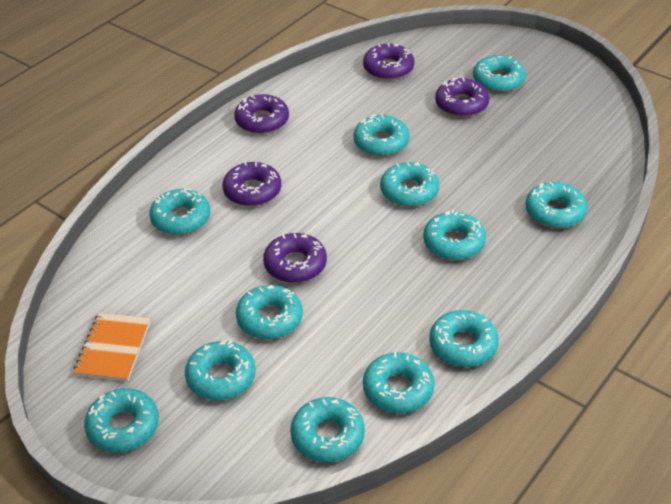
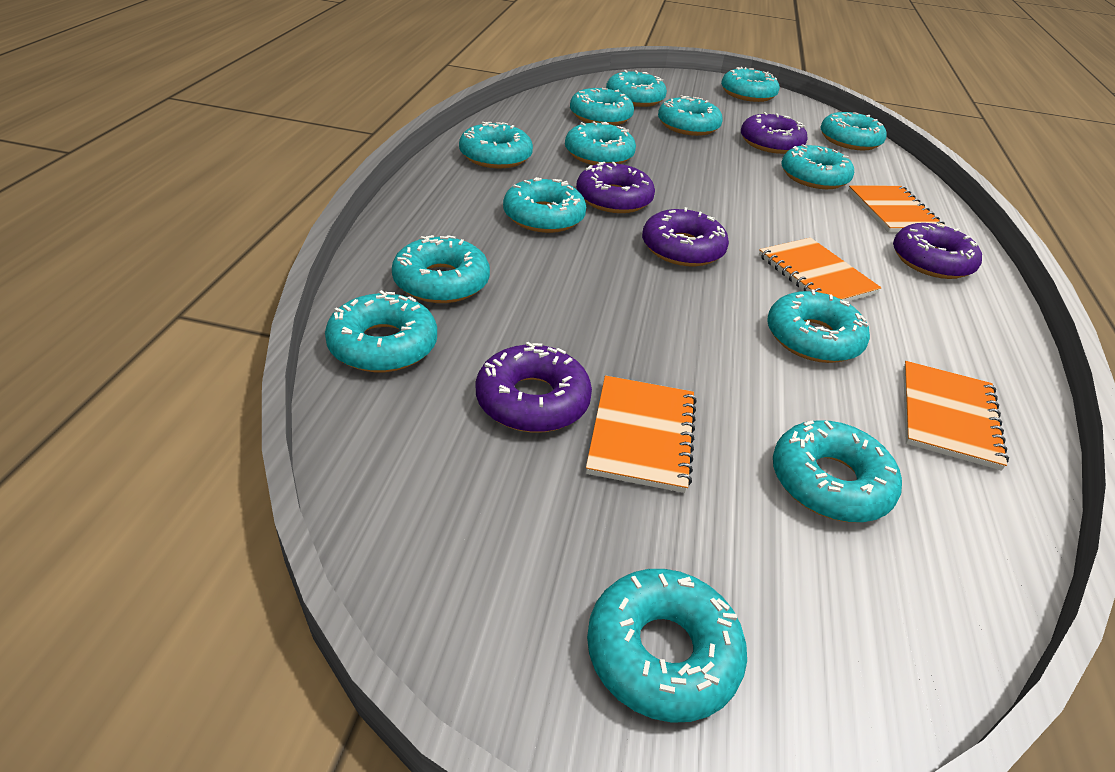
orange notebook: [73,313,150,381] = 1 -> [586,375,697,493] [759,238,881,302] [848,185,945,233] [903,361,1009,471] = 4
turquoise donut: [84,388,159,453] [149,188,210,235] [185,340,256,400] [236,285,303,339] [290,397,365,463] [353,115,409,156] [363,352,435,413] [380,162,439,207] [423,210,486,260] [429,310,499,367] [473,55,526,92] [525,182,587,228] = 12 -> [325,290,437,372] [392,235,490,303] [459,122,533,168] [503,177,586,233] [565,121,636,165] [570,88,634,126] [587,569,747,723] [606,70,667,107] [658,95,723,136] [721,67,780,102] [767,289,870,363] [773,420,902,522] [781,144,854,189] [820,112,887,150] = 14

